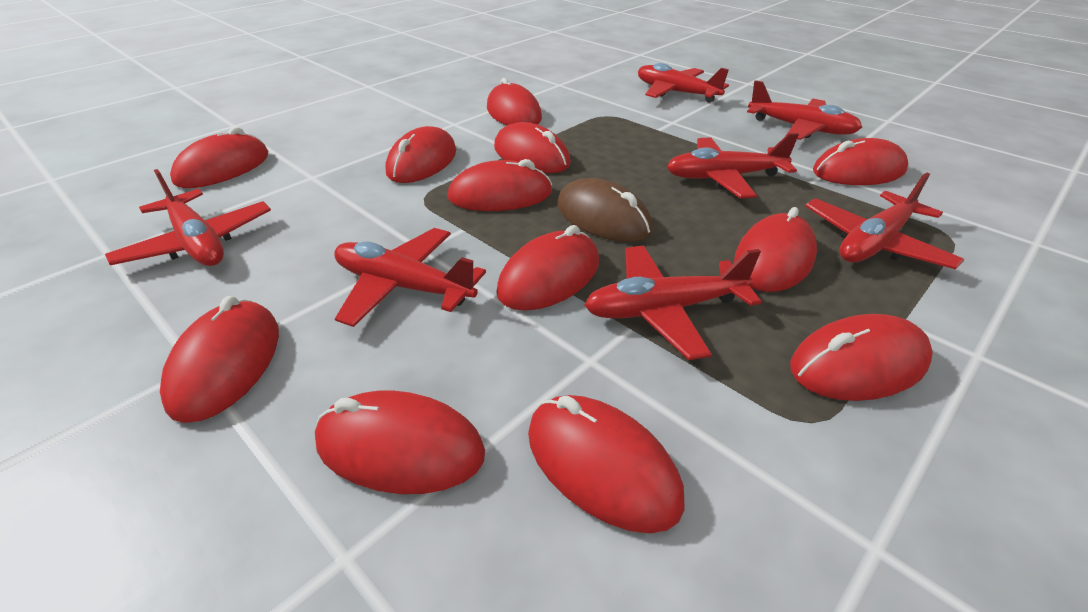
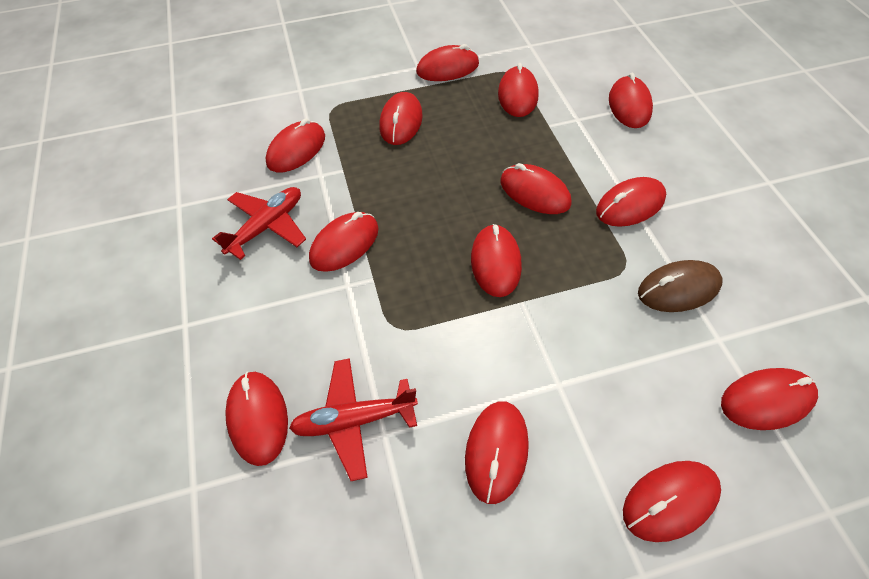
red mouse: [160,296,279,423] [170,127,268,188] [315,390,485,494] [386,126,456,183] [447,159,552,211] [487,78,542,125] [494,122,571,173] [496,225,599,311] [528,395,685,534] [734,207,817,292] [790,314,933,401] [813,138,908,185] = 12 -> [225,372,288,466] [266,118,325,172] [309,212,379,272] [379,92,423,145] [416,44,479,81] [465,401,529,504] [471,224,522,297] [498,63,539,117] [500,163,572,214] [596,177,666,227] [609,73,653,128] [623,461,721,542] [721,368,818,430] = 13
red plane: [105,169,271,266] [334,228,486,327] [584,245,762,360] [638,63,729,103] [667,133,799,198] [747,80,862,140] [805,172,964,269] = 7 -> [212,187,306,260] [289,358,418,481] = 2

